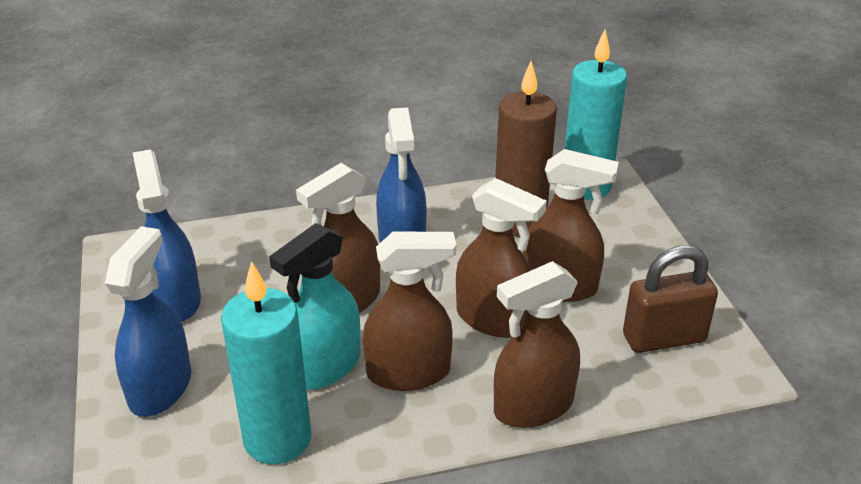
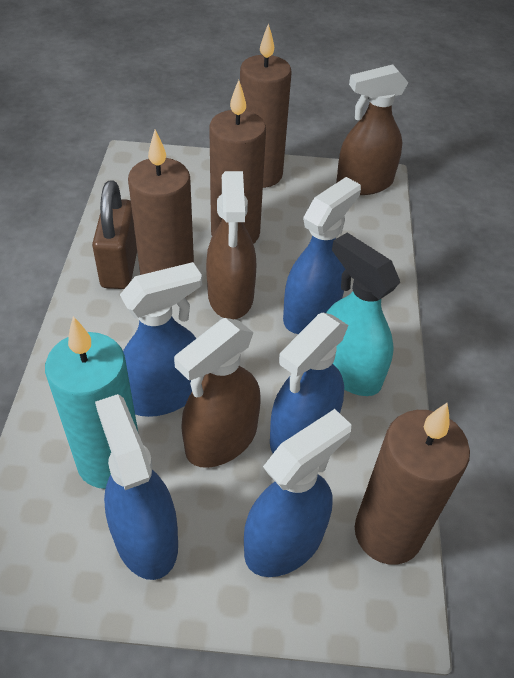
blue spray bottle: [105,226,191,417] [133,149,201,322] [376,107,427,243] = 3 -> [95,394,178,580] [120,262,202,417] [244,409,351,577] [270,313,349,453] [283,177,361,334] = 5
brown candle: [495,61,557,237] = 1 -> [128,130,194,275] [209,80,266,244] [240,23,292,188] [355,403,470,564] = 4
brown spray bottle: [296,163,380,313] [363,231,456,391] [456,178,547,338] [494,261,580,428] [522,149,619,302] = 5 -> [174,318,261,468] [206,171,256,319] [336,64,408,195] = 3
turquoise candle: [221,261,311,464] [565,30,627,200] = 2 -> [45,316,139,489] = 1

